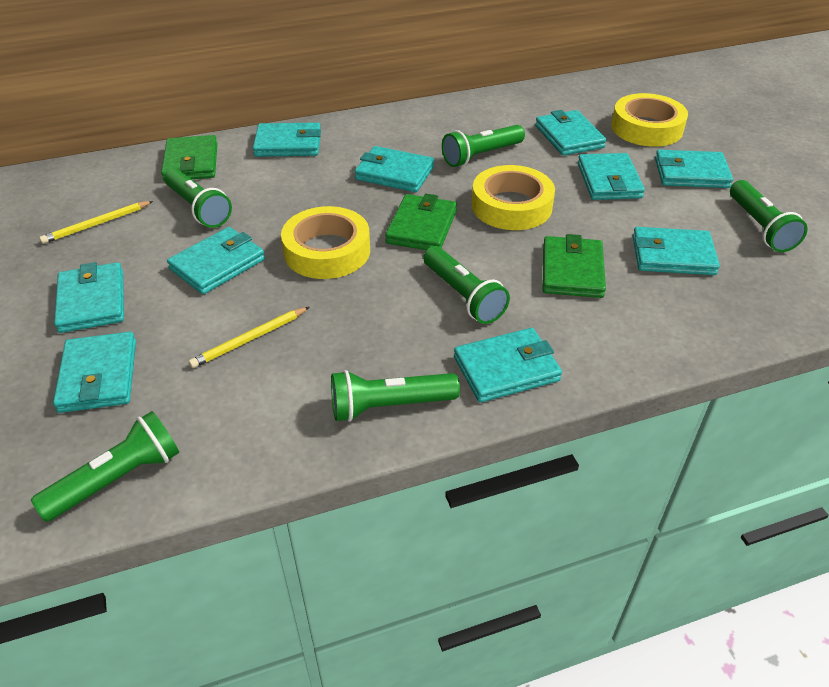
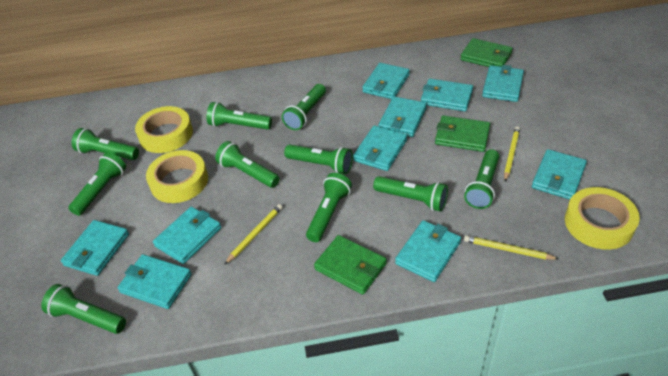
green flashlight: [31,411,179,522] [164,168,232,228] [331,370,460,422] [423,246,510,324] [442,125,525,167] [730,180,808,252] = 6 -> [41,284,126,334] [68,152,126,216] [72,128,139,160] [206,102,272,130] [215,141,280,188] [282,84,326,130] [284,144,353,174] [306,173,352,242] [373,176,448,212] [464,149,499,209] = 10
yellow pencil: [39,201,153,244] [189,307,309,368] = 2 -> [224,204,283,265] [464,235,559,260] [504,127,520,181] = 3

